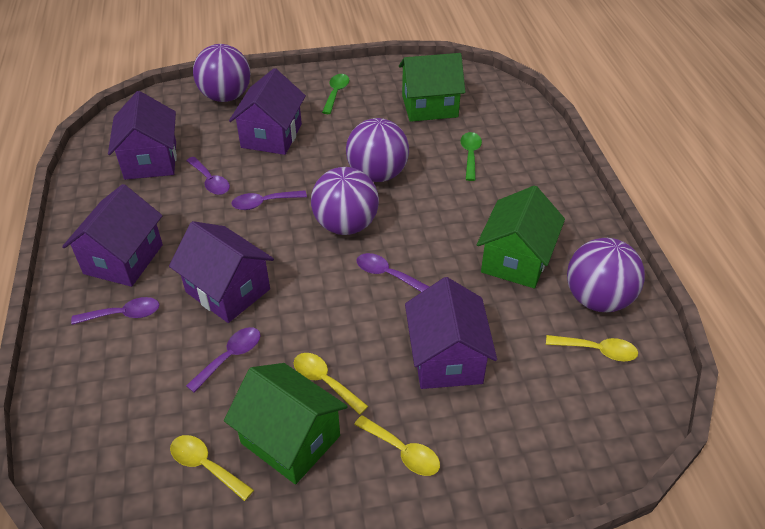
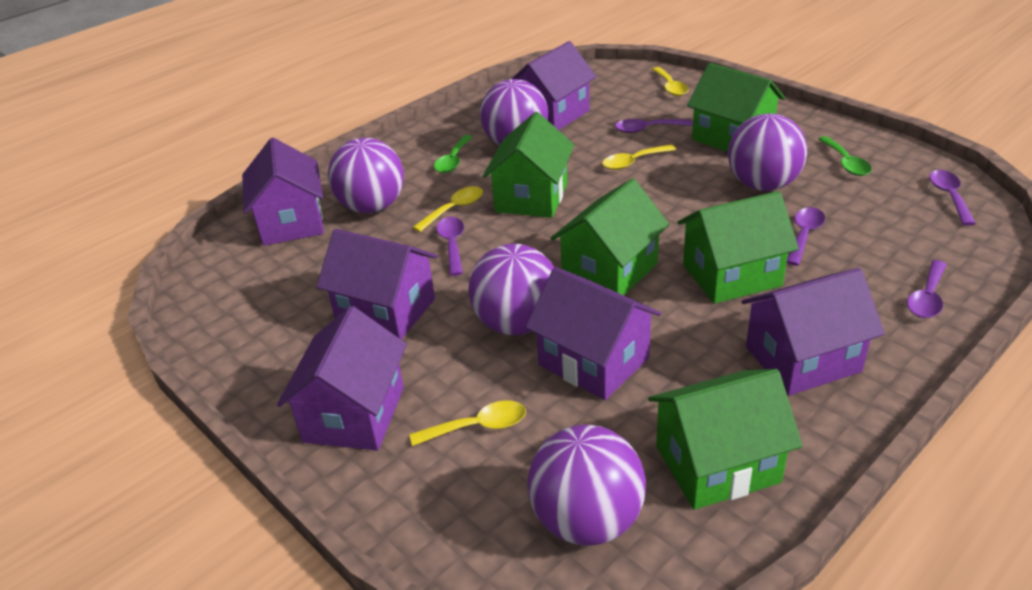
green house: [224,363,348,484] [399,53,465,122] [477,185,565,288] = 3 -> [483,112,574,218] [550,178,669,295] [648,369,802,510] [678,191,799,304] [687,63,785,152] = 5
purple ball: [193,44,251,102] [311,167,379,235] [346,118,409,182] [567,238,645,312] = 4 -> [328,138,404,213] [468,244,554,335] [480,79,548,146] [528,425,646,546] [728,114,807,191] = 5
purple house: [62,184,163,287] [108,91,177,180] [169,221,274,323] [229,68,306,155] [405,277,497,389] = 5 -> [242,138,324,246] [277,306,407,451] [316,229,438,340] [512,41,596,130] [525,267,661,400] [741,268,885,396] = 6

